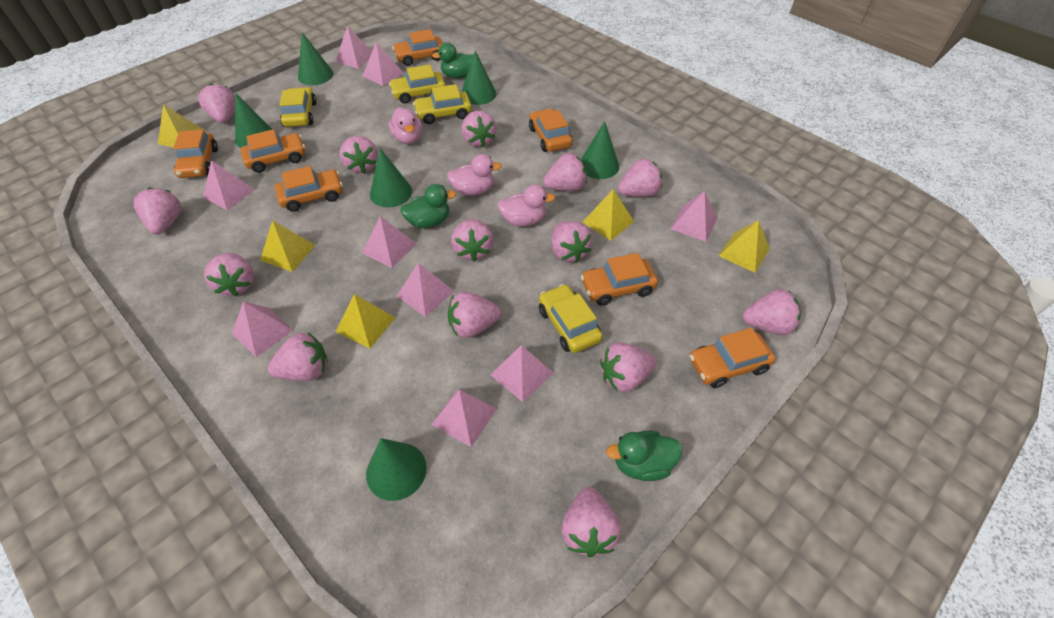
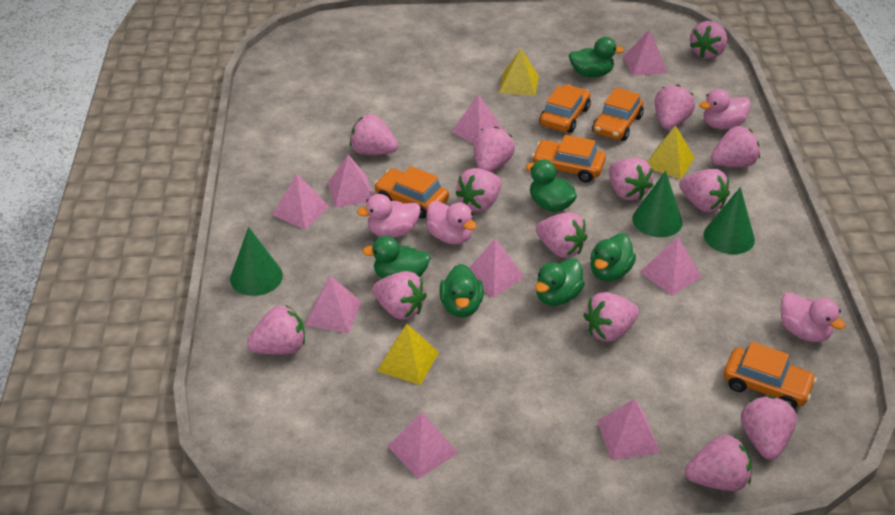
green cone: [235,93,272,148] [298,32,333,85] [366,438,427,501] [370,148,412,207] [461,50,496,105] [581,121,619,179] = 6 -> [230,227,283,296] [632,171,682,237] [704,187,755,254] = 3
green duck: [400,184,456,228] [432,43,474,78] [606,431,682,481] = 3 -> [362,236,431,279] [439,264,484,318] [526,160,577,212] [535,258,585,306] [569,37,624,78] [590,233,636,281] = 6
orange car: [173,129,218,178] [240,129,305,173] [275,166,343,212] [392,29,443,66] [529,108,573,152] [581,253,658,306] [690,328,775,388] = 7 -> [374,166,449,219] [532,135,606,183] [539,85,591,133] [592,87,644,141] [723,342,817,409] = 5
pink duck: [389,107,422,144] [447,154,502,196] [497,185,555,227] = 3 -> [357,194,421,238] [426,201,477,245] [700,89,751,129] [781,292,846,342] = 4
yellow car: [279,87,316,127] [389,64,446,104] [413,84,472,124] [539,284,603,353] = 4 -> none = 0
yellow pyramid: [158,104,206,148] [260,220,315,272] [336,294,396,349] [583,189,634,241] [719,220,770,273] = 5 -> [377,324,439,385] [499,49,539,96] [647,125,695,179] = 3

